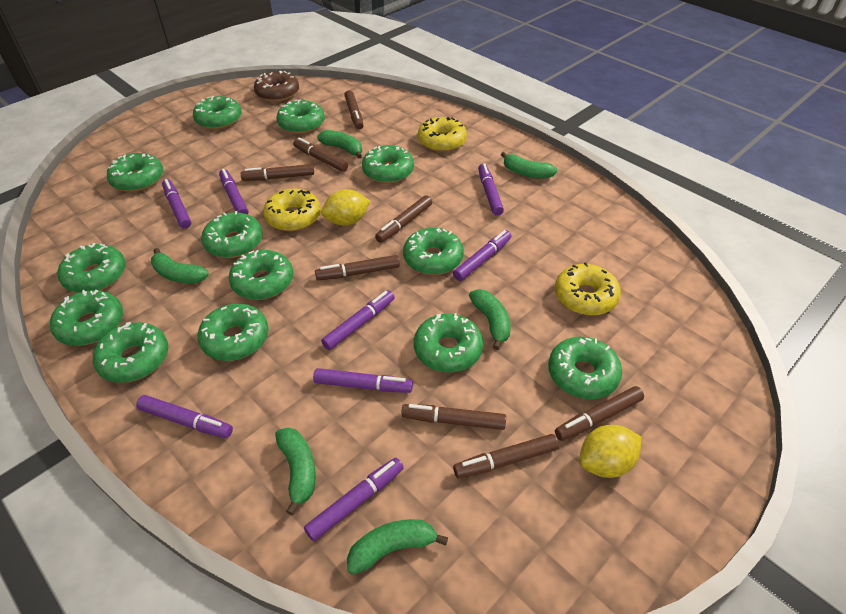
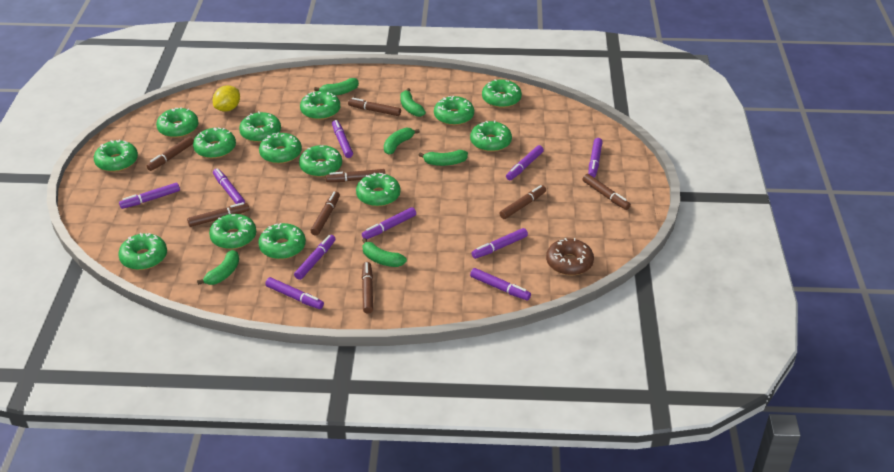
green donut: [50,290,123,346] [58,243,126,293] [93,322,168,383] [107,153,163,192] [193,96,242,129] [198,303,269,361] [201,211,262,258] [229,250,293,300] [277,99,325,134] [362,145,414,183] [403,228,464,275] [414,313,483,372] [548,337,622,399] = 13 -> [94,140,138,172] [118,233,167,270] [156,107,199,138] [193,127,236,159] [209,214,256,249] [239,111,281,142] [258,223,306,259] [259,133,302,164] [299,145,342,177] [300,91,340,120] [356,173,401,207] [434,96,474,126] [470,121,512,152] [482,79,522,108] = 14
purple marker: [136,395,233,438] [162,179,191,229] [219,169,248,214] [304,458,404,541] [313,368,413,393] [321,290,395,350] [453,230,512,281] [478,163,504,215] = 8 -> [119,183,180,209] [213,168,245,204] [265,277,324,309] [294,235,335,280] [332,120,353,158] [362,207,416,239] [470,268,531,300] [472,228,528,259] [506,145,544,180] [588,138,603,177] = 10
yellow donut: [263,189,321,231] [418,117,467,152] [555,262,621,315] = 3 -> none = 0
yellow lemon: [321,189,370,226] [580,425,641,478] = 2 -> [213,85,240,112] = 1

